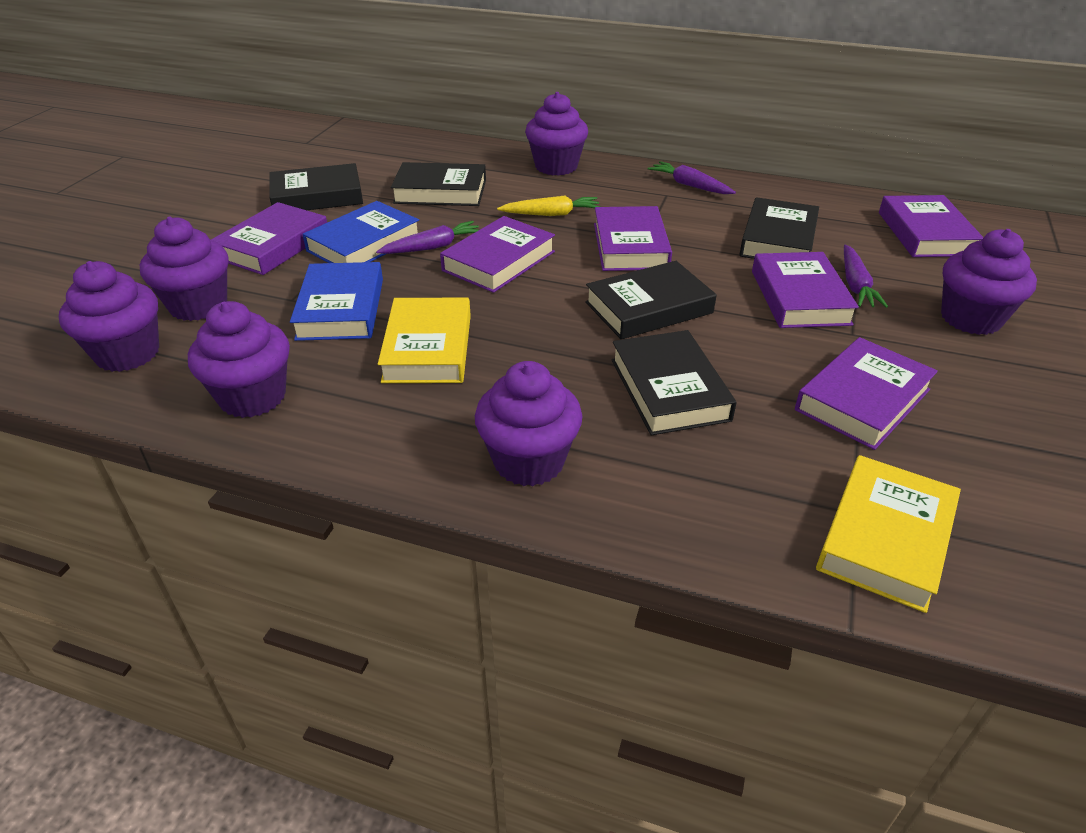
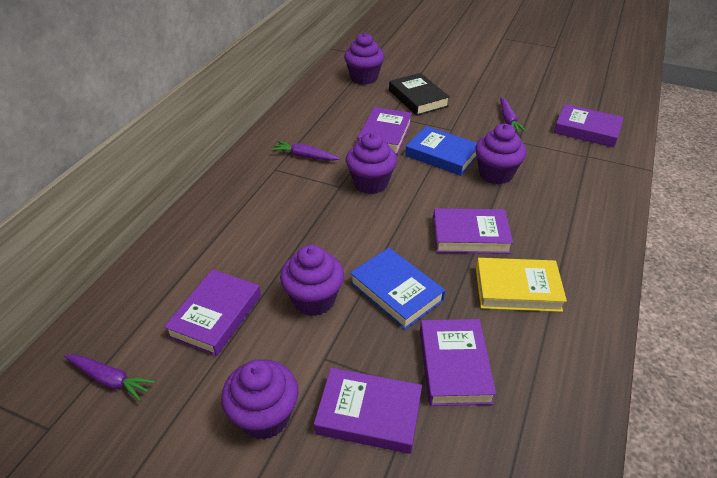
black book: [269,163,363,210] [391,162,486,206] [585,261,717,340] [612,330,737,435] [739,197,819,259] = 5 -> [389,73,450,116] = 1
purple cupcake: [59,261,159,372] [140,217,229,321] [188,301,290,418] [475,361,582,486] [525,92,588,176] [941,229,1037,335] = 6 -> [221,360,299,440] [280,245,344,316] [344,33,385,85] [346,132,397,194] [475,124,527,185] = 5
yellow book: [378,298,471,383] [816,455,961,613] = 2 -> [476,258,567,312] = 1
yellow carrot: [497,196,600,216] = 1 -> none = 0

